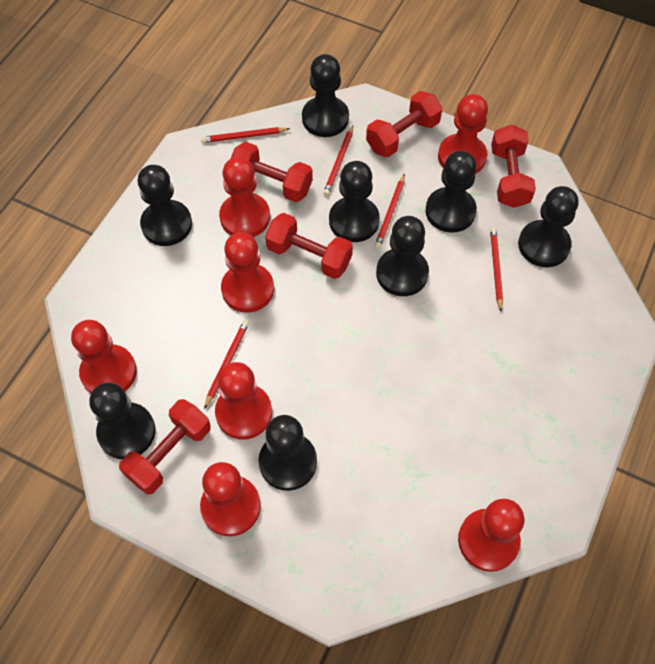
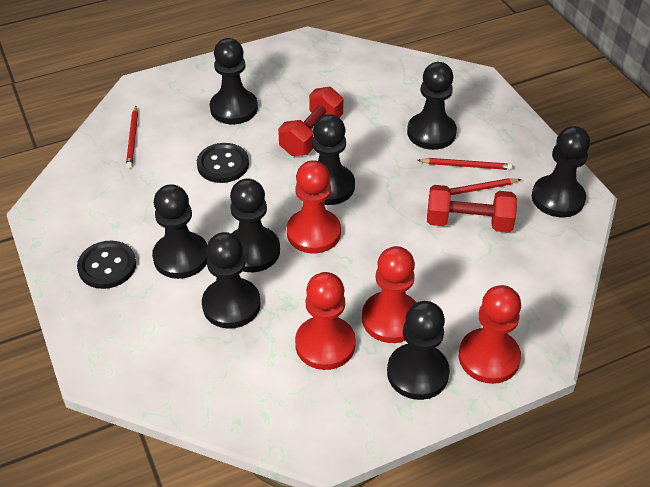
black button: none = 0 -> [77,241,136,289] [197,143,249,183] = 2
red dumbbell: [119,399,211,495] [231,142,313,202] [265,213,353,279] [366,91,442,157] [491,125,536,208] = 5 -> [278,87,343,156] [427,185,517,233] = 2
red pawn: [71,320,137,394] [200,462,261,536] [215,362,272,440] [219,157,270,237] [221,232,274,313] [438,94,488,174] [458,499,524,572] = 7 -> [287,160,341,254] [295,272,356,370] [362,246,417,343] [459,285,521,384] = 4
red pencil: [201,127,290,143] [204,320,249,409] [323,125,353,196] [375,174,405,249] [490,227,503,312] = 5 -> [126,106,138,169] [417,158,513,170] [428,178,521,195] = 3

